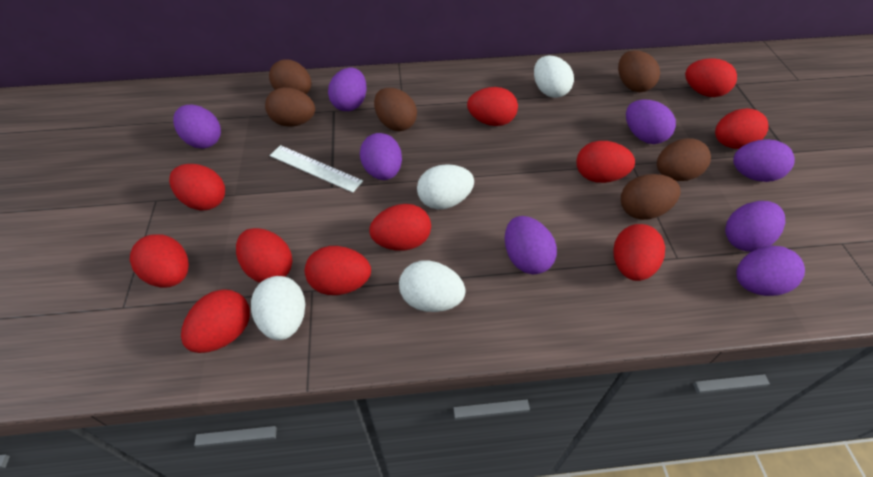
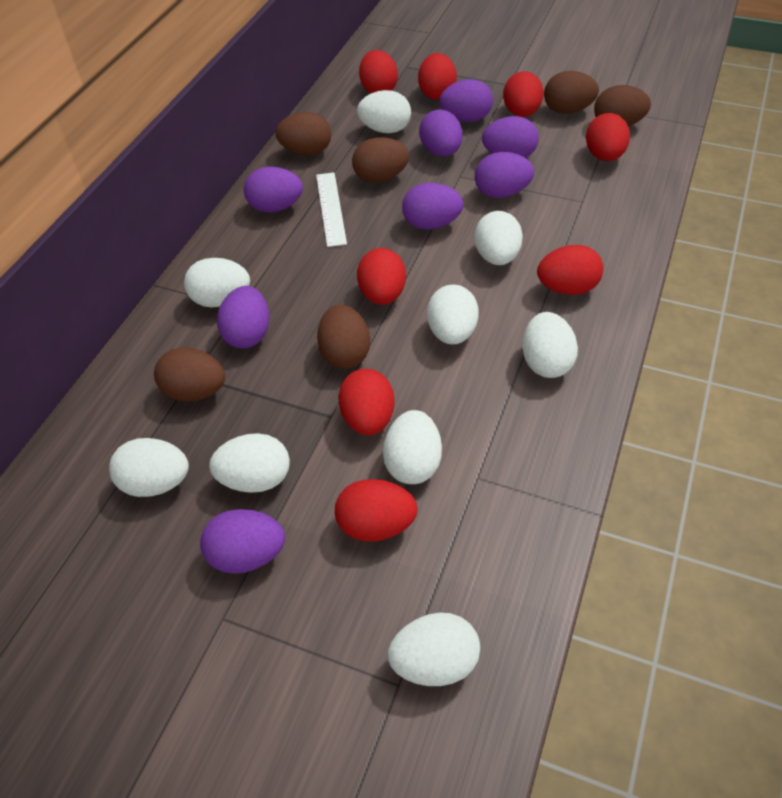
red egg: [130,234,189,287] [169,164,225,210] [181,289,250,353] [236,228,292,283] [305,246,371,295] [369,204,431,251] [467,87,518,126] [576,141,635,183] [614,224,665,281] [685,58,737,97] [715,108,769,149] = 11 -> [335,479,418,542] [338,369,395,435] [357,248,406,305] [359,50,398,93] [418,53,457,100] [503,71,544,117] [537,245,604,295] [586,113,630,161] = 8
white egg: [251,276,305,340] [399,260,466,312] [417,164,474,209] [534,55,574,98] = 4 -> [109,438,189,497] [184,258,250,308] [209,433,290,493] [357,90,411,133] [383,410,442,484] [388,613,480,686] [427,284,479,344] [475,211,523,265] [523,312,578,378] = 9

